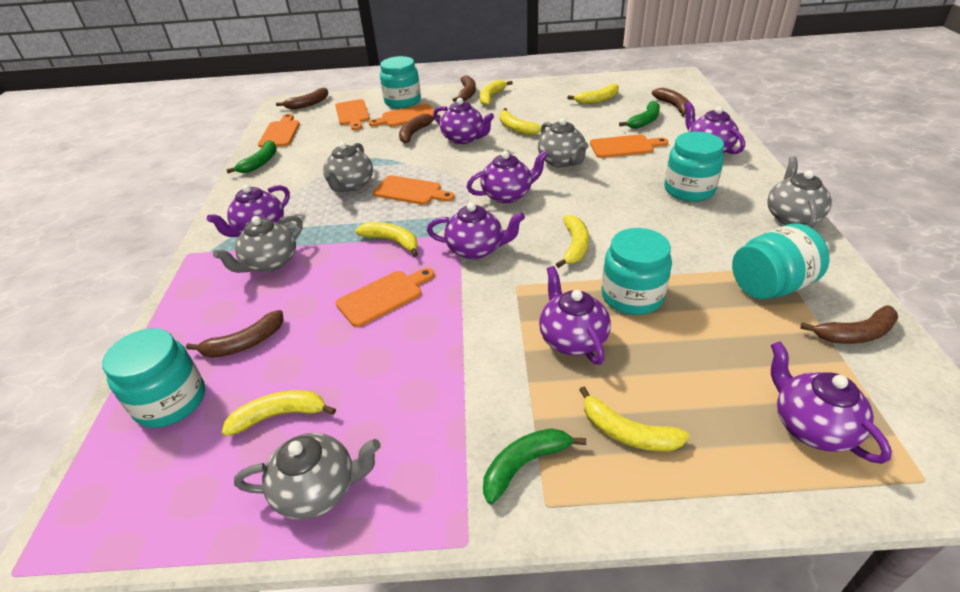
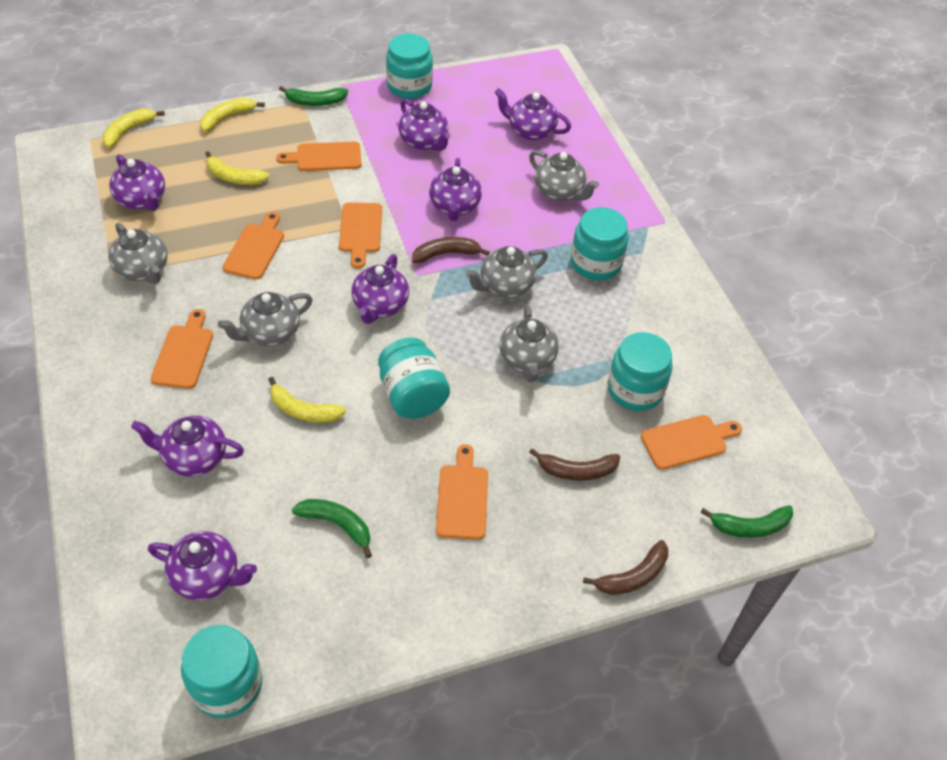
brown banana: [186,310,283,358] [276,87,328,110] [399,114,441,143] [452,75,476,102] [652,88,689,117] [800,305,898,344] = 6 -> [412,237,490,263] [529,448,620,481] [583,540,668,595] = 3
yellow banana: [222,390,336,436] [355,222,418,257] [480,80,513,106] [500,108,541,135] [556,215,589,268] [567,84,619,104] [579,387,689,452] = 7 -> [103,108,165,148] [200,98,265,132] [205,151,269,185] [268,377,346,423] = 4

